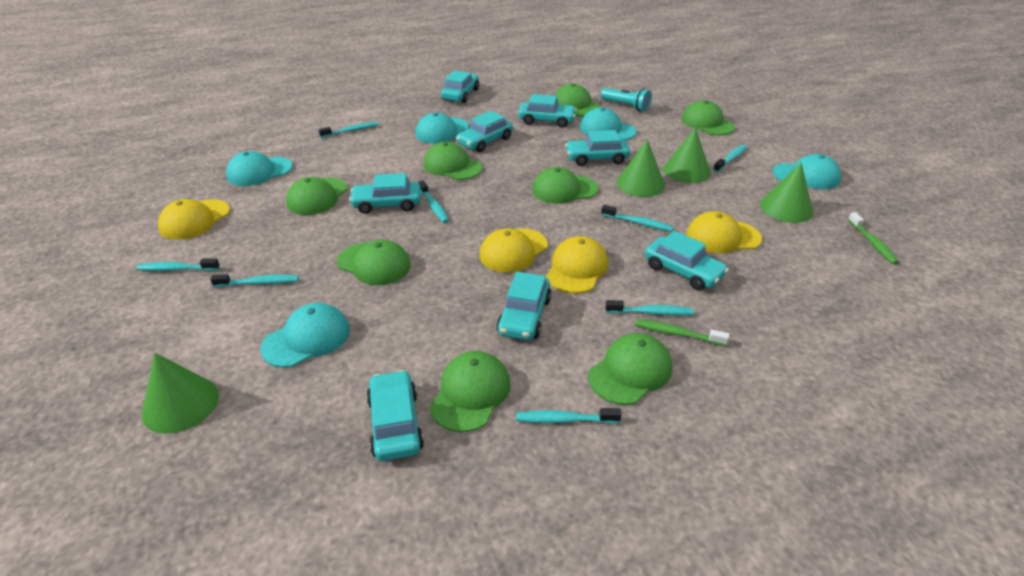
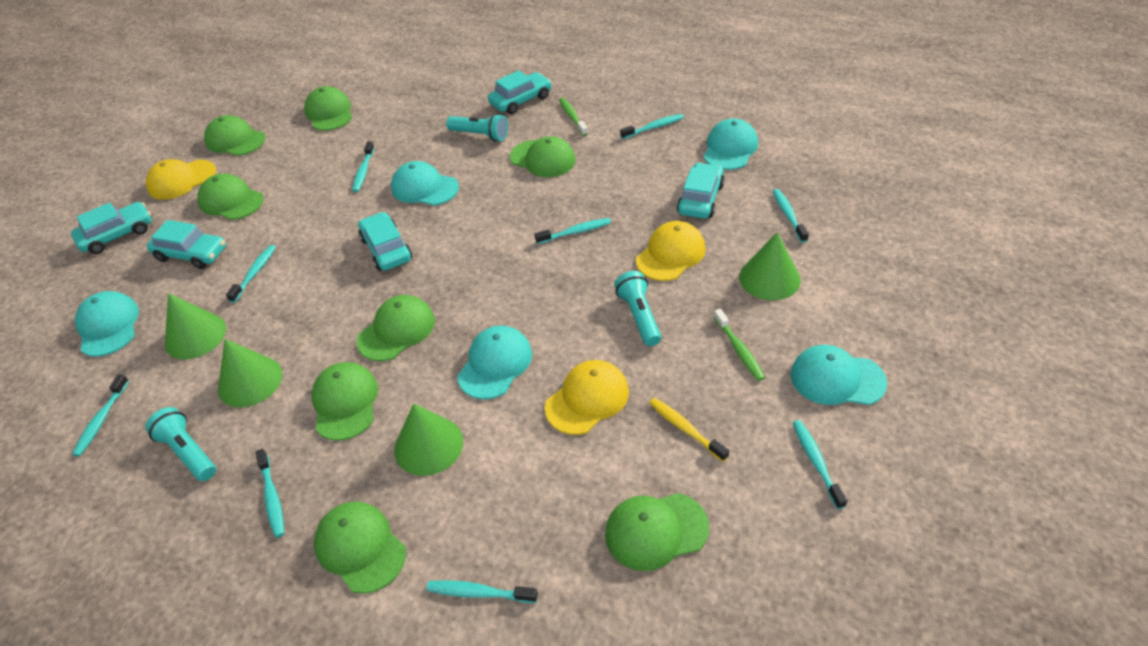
turquoise car: [349,173,421,214] [367,370,424,461] [441,70,479,103] [456,111,513,152] [497,272,552,340] [518,94,577,128] [565,130,630,166] [645,231,729,290] = 8 -> [71,202,152,254] [147,220,226,269] [358,212,412,271] [488,70,552,114] [677,162,725,219] = 5
turquoise flashlight: [601,88,652,111] = 1 -> [145,407,216,481] [446,114,508,142] [614,271,661,346] = 3
turquoise toothbrush: [137,259,220,271] [210,274,299,287] [318,122,379,138] [418,180,449,223] [516,408,621,423] [601,205,674,232] [605,300,694,316] [713,145,747,172] = 8 -> [72,374,129,456] [226,245,276,303] [255,449,284,538] [352,141,374,192] [427,580,538,603] [534,218,611,244] [620,114,684,139] [773,189,809,243] [793,420,847,509] = 9
yellow cap: [158,199,230,240] [480,228,548,273] [546,236,608,293] [686,211,762,253] = 4 -> [146,159,216,200] [545,360,629,435] [636,221,706,281] = 3
yellow toothbrush: none = 0 -> [649,398,729,462] = 1

